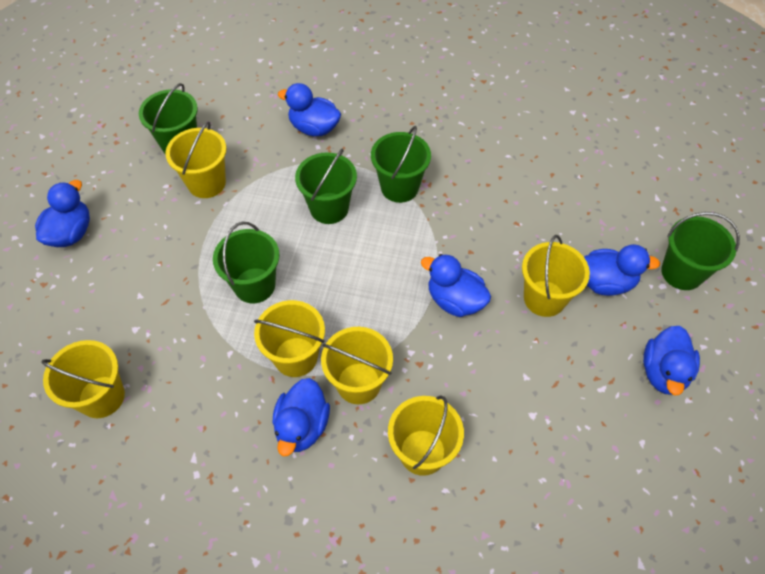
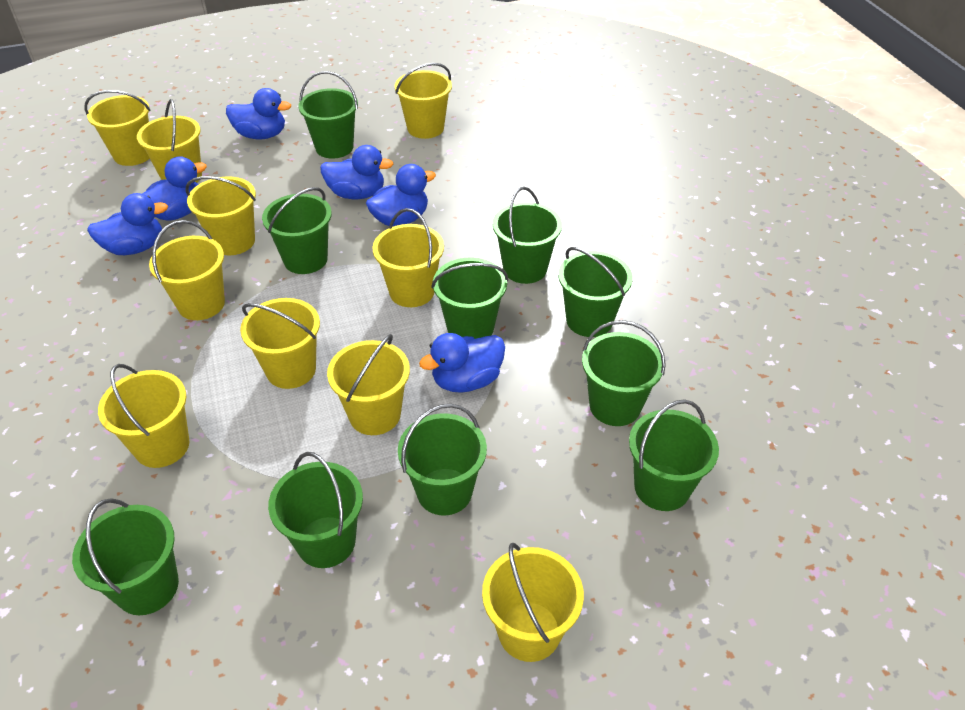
green bucket: [139,83,198,154] [213,222,280,303] [295,149,357,224] [371,126,431,203] [661,212,740,290] = 5 -> [72,498,179,615] [262,187,332,274] [268,452,363,568] [298,71,358,159] [398,403,487,516] [431,257,508,339] [493,187,562,284] [558,247,633,337] [582,320,666,426] [629,399,719,511] = 10
yellow bucket: [42,340,125,418] [165,122,227,198] [254,300,325,377] [321,327,393,404] [388,395,464,476] [522,235,590,317] = 6 -> [85,90,150,166] [98,364,189,468] [137,99,202,183] [149,220,225,320] [186,176,256,255] [240,298,320,389] [327,334,410,435] [372,208,444,307] [395,63,452,139] [482,543,584,662] = 10

